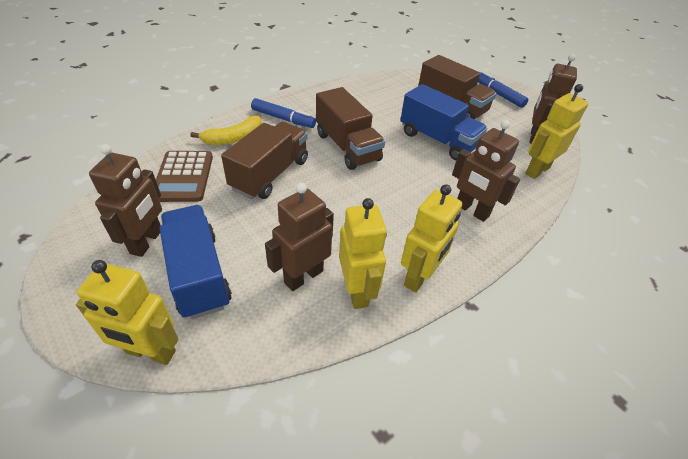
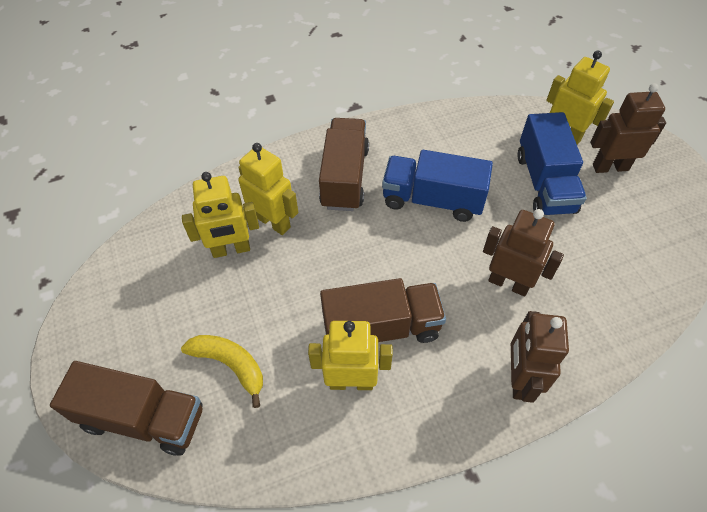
blue marker: [251,98,316,128] [478,71,528,108] = 2 -> none = 0
brown calculator: [156,151,213,202] = 1 -> none = 0
brown robot: [89,144,162,257] [265,182,334,291] [452,120,520,222] [530,54,577,144] = 4 -> [483,209,564,296] [511,311,569,403] [590,83,666,173] = 3

